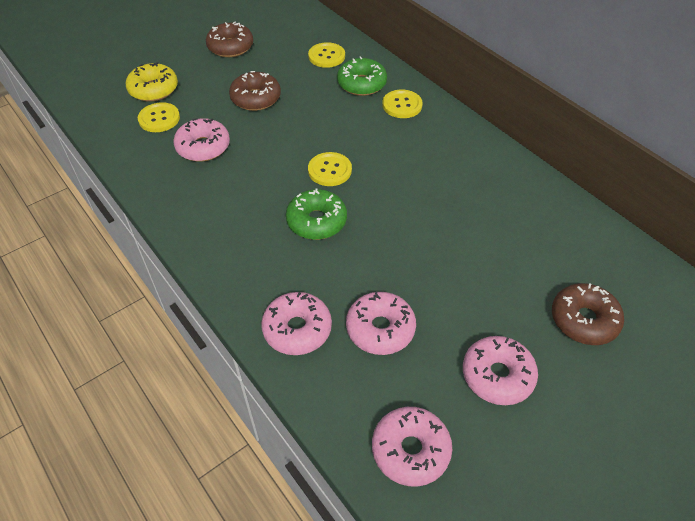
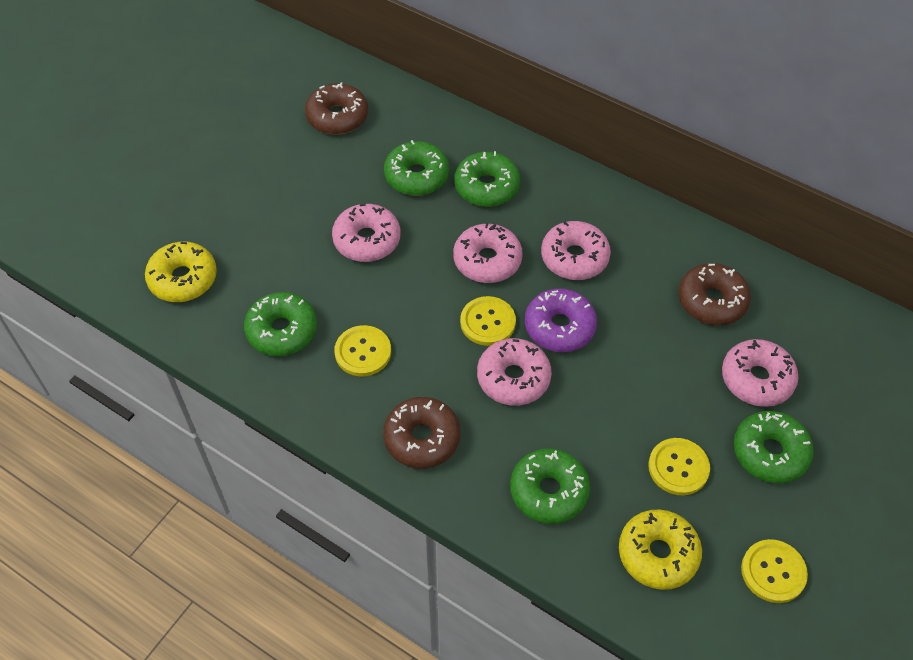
green donut: [286,188,347,240] [337,56,387,96] = 2 -> [244,292,317,356] [384,140,449,196] [454,151,520,207] [510,449,590,524] [734,411,814,483] = 5
purple donut: none = 0 -> [525,288,597,352] = 1
yellow donut: [126,62,178,102] = 1 -> [145,242,217,302] [619,509,702,590] = 2

